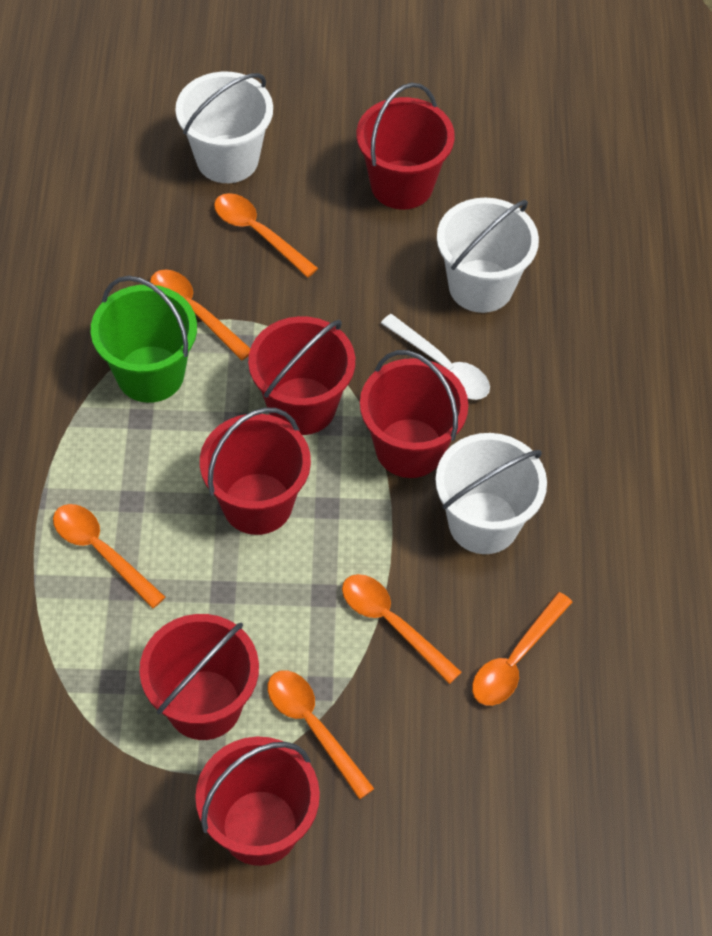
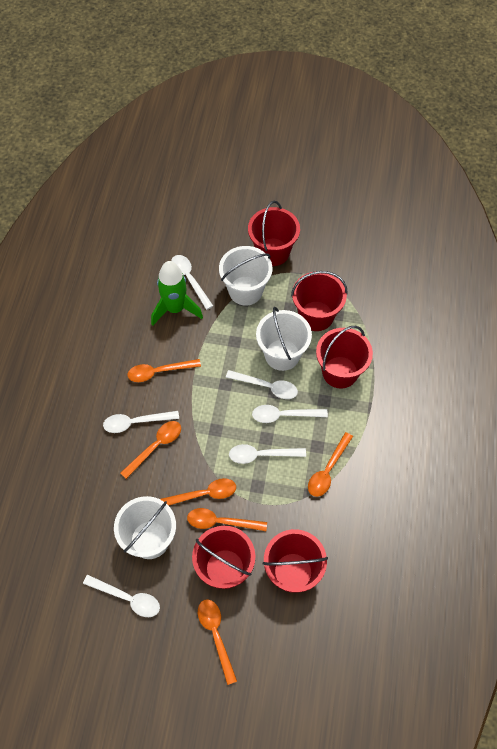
green bucket: [91,276,197,403] = 1 -> none = 0
green rocket: none = 0 -> [151,261,203,326] = 1
red bucket: [139,614,259,740] [195,737,320,866] [200,408,311,535] [248,316,355,435] [357,83,455,210] [360,350,468,478] = 6 -> [192,526,255,589] [248,201,300,266] [262,529,328,593] [291,271,348,331] [316,326,373,389] = 5
white spoon: [381,314,490,400] = 1 -> [83,575,160,617] [103,411,179,433] [171,255,213,310] [226,370,298,399] [229,444,306,464] [252,405,328,423] = 6

